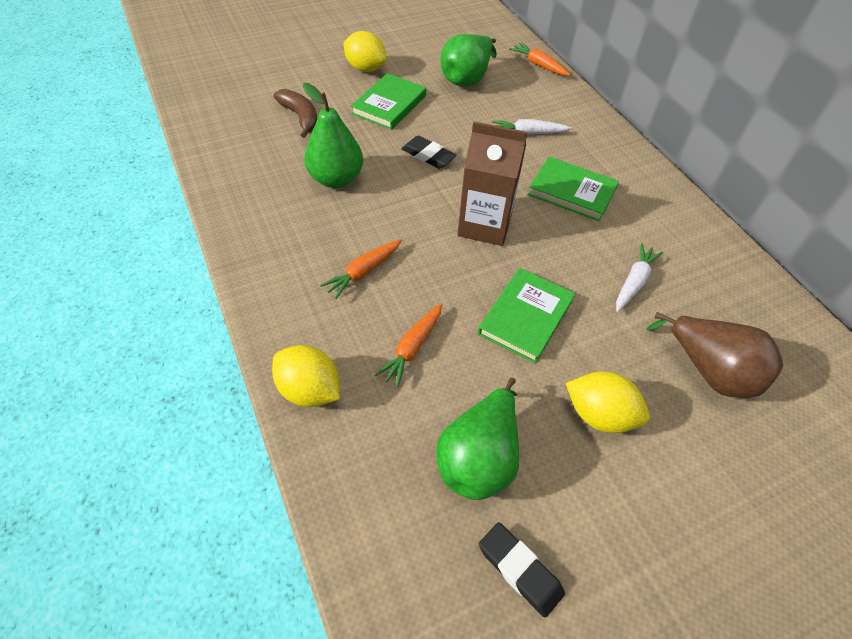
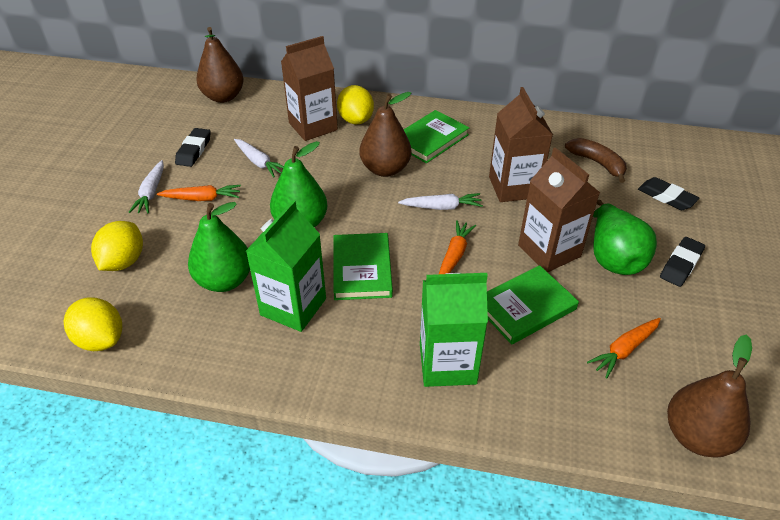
black eraser: [401,136,457,169] [479,522,565,617] = 2 -> [175,128,211,167] [638,177,699,210] [660,237,705,287] = 3
brown carton: [457,122,528,246] = 1 -> [281,36,338,141] [489,87,553,202] [518,148,600,272] = 3
brown pear: [647,312,783,398] = 1 -> [196,27,244,103] [360,92,411,177] [667,334,752,458] = 3
green carton: none = 0 -> [246,200,326,332] [420,273,488,387] = 2
white carrot: [492,119,572,134] [616,243,663,312] = 2 -> [129,160,164,213] [234,139,284,178] [398,193,483,210] = 3

